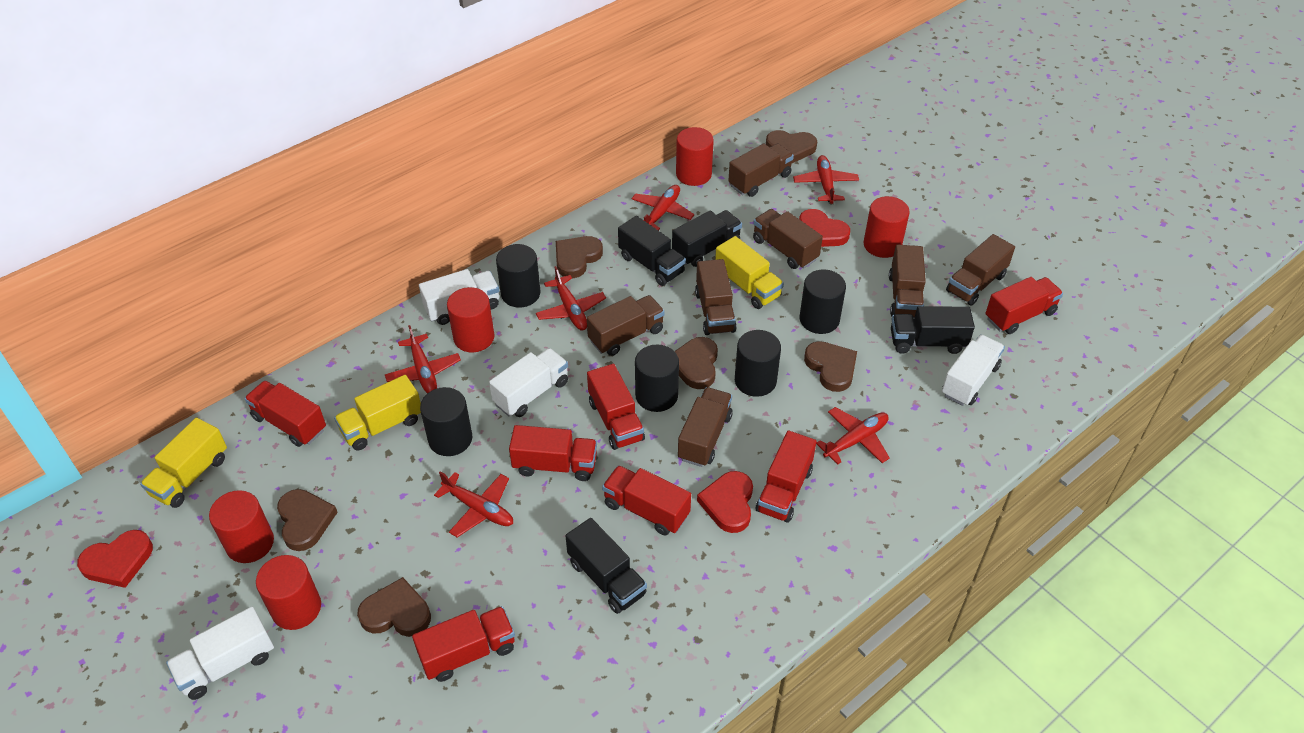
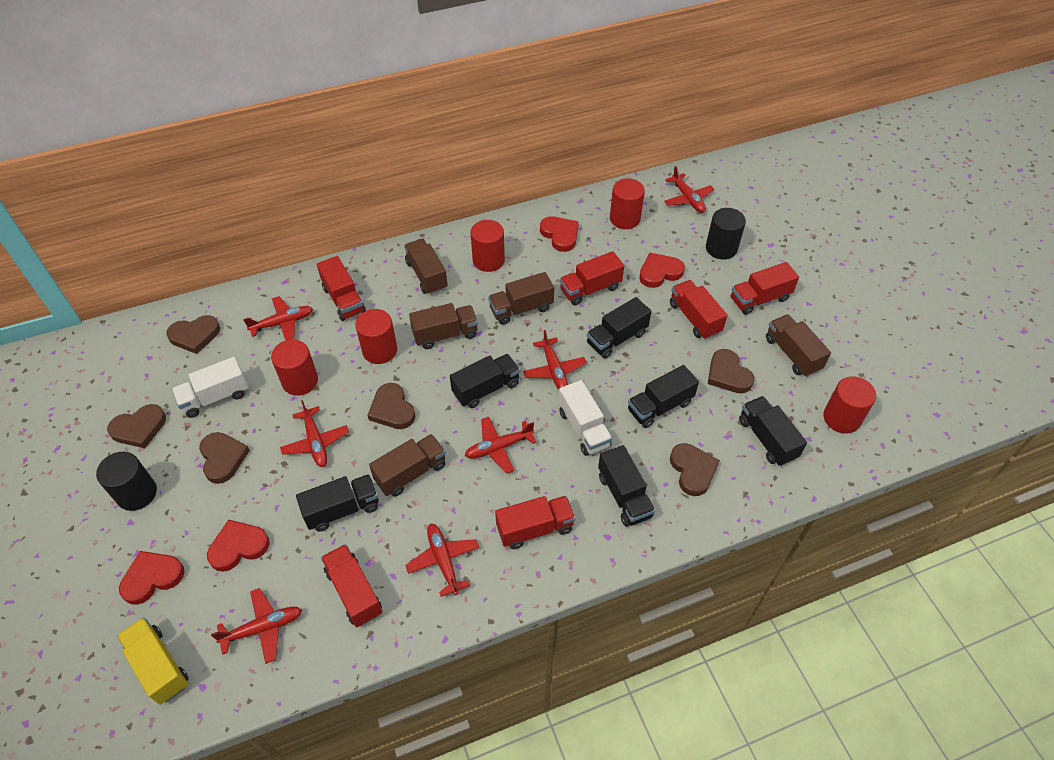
black cylinder: [420,387,472,456] [496,244,540,307] [635,345,679,412] [735,330,781,397] [799,269,846,334] = 5 -> [96,452,157,511] [706,208,746,259] = 2
black truck: [565,518,647,614] [618,216,686,286] [672,210,742,267] [891,306,975,354] = 4 -> [296,474,379,532] [450,354,520,408] [587,297,651,359] [598,445,655,527] [628,365,699,428] [739,396,807,466] = 6
brown truck: [587,295,665,356] [678,387,733,467] [695,259,737,335] [728,143,794,197] [753,209,823,269] [889,244,926,318] [946,234,1015,306] = 7 -> [369,434,446,497] [404,239,448,295] [409,303,478,349] [488,272,554,325] [766,314,831,377] = 5
red heart: [77,530,153,588] [697,471,753,533] [799,209,850,247] = 3 -> [119,551,185,605] [207,520,270,572] [540,216,579,252] [639,252,685,288] = 4
red plane: [385,325,461,394] [434,471,513,537] [536,266,606,331] [631,185,694,231] [793,155,859,204] [816,407,890,465] = 6 -> [211,588,302,664] [243,296,313,341] [280,400,349,467] [405,524,479,597] [465,417,536,474] [523,330,587,390] [664,166,714,213] = 7
red truck: [244,381,326,447] [412,606,515,682] [509,425,597,481] [587,364,645,450] [602,465,691,536] [756,430,817,523] [985,277,1063,334] = 7 -> [317,256,366,321] [321,544,382,627] [495,496,575,549] [560,251,624,305] [670,280,728,339] [731,262,799,315] = 6
white truck: [166,607,274,700] [419,269,499,325] [489,348,568,417] [942,334,1005,406] = 4 -> [172,357,248,418] [558,380,612,456] = 2
yellow truck: [140,417,227,508] [334,375,421,451] [715,236,784,309] = 3 -> [117,617,188,705] = 1

